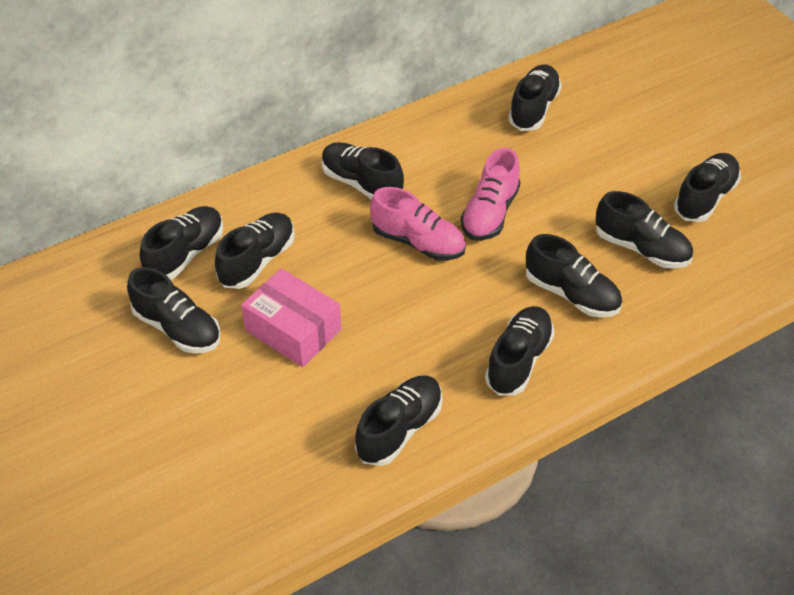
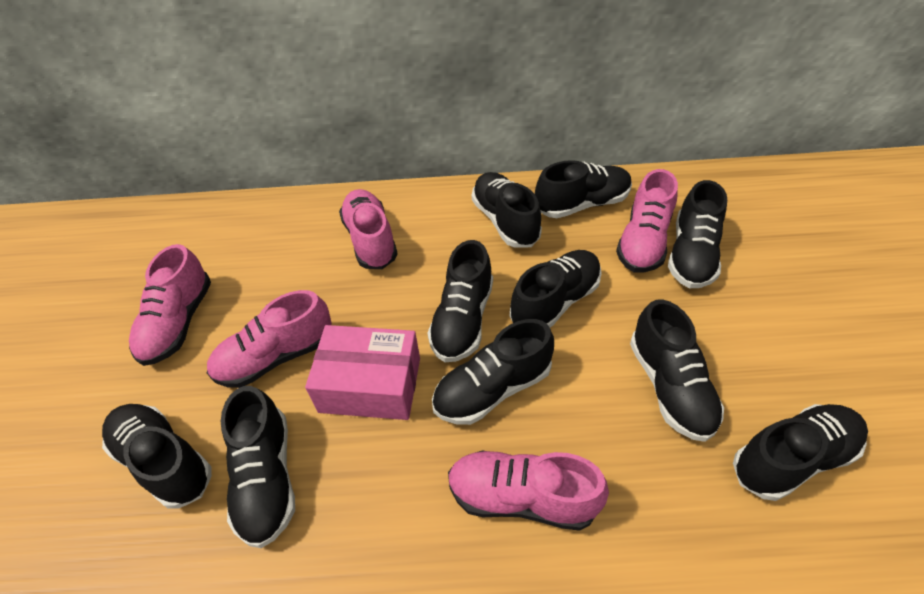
pink shoe: [370,187,466,261] [460,148,521,241] = 2 -> [129,244,211,366] [207,290,332,388] [339,189,398,269] [448,450,609,531] [616,169,678,273] = 5

